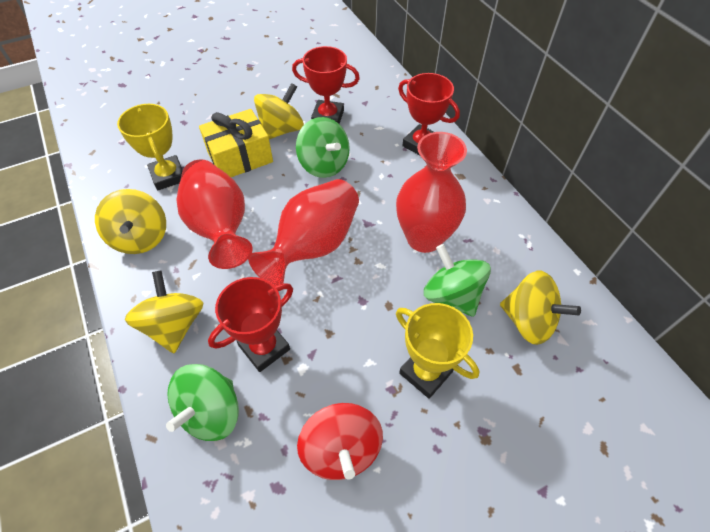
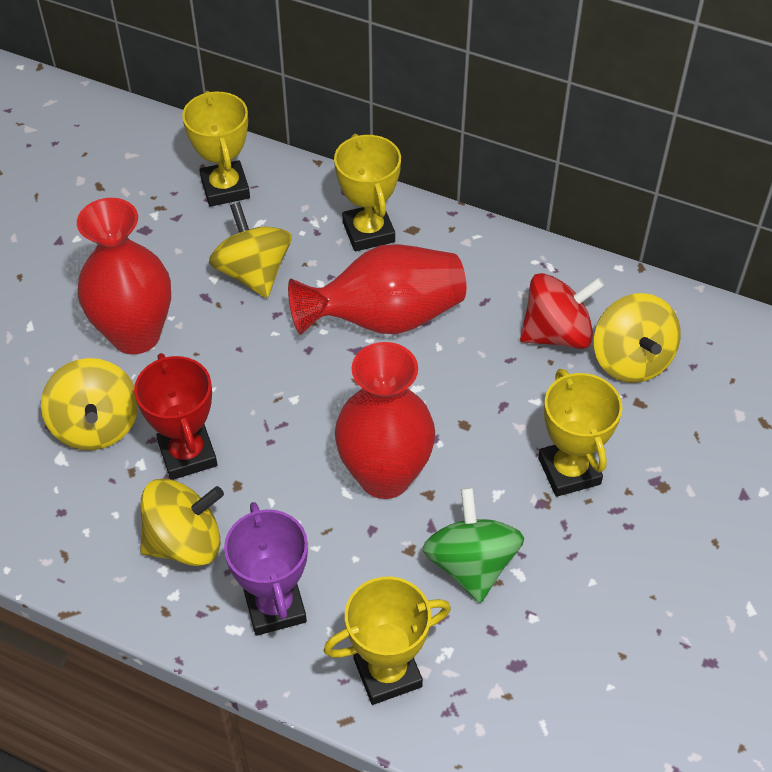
green spinning top: [166,364,239,441] [296,117,350,178] [424,244,491,317] = 3 -> [423,487,524,603] = 1
purple trophy: none = 0 -> [224,502,308,636] = 1
red trophy: [208,277,293,372] [292,46,360,124] [398,73,460,155] = 3 -> [134,353,217,480] = 1
yellow gift: [199,109,273,177] = 1 -> none = 0
yellow trophy: [117,104,183,190] [396,303,479,399] = 2 -> [182,91,250,207] [324,577,451,705] [334,134,401,251] [538,369,622,497] = 4

